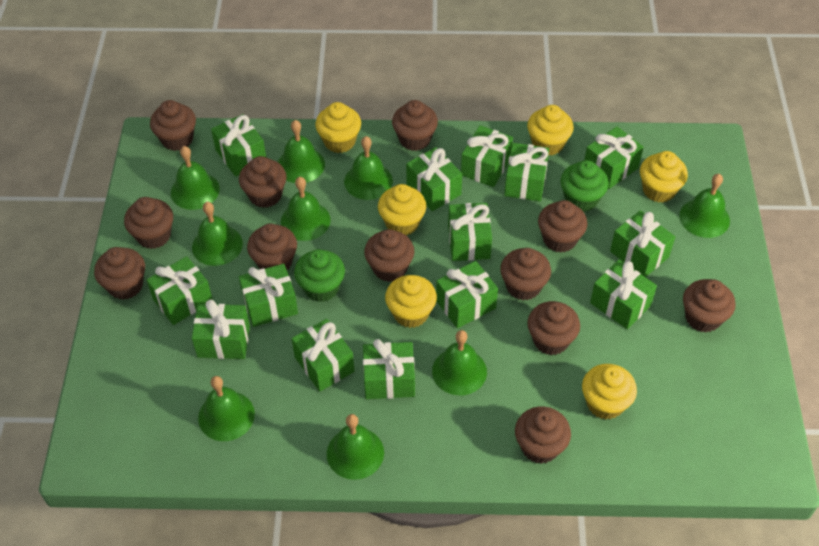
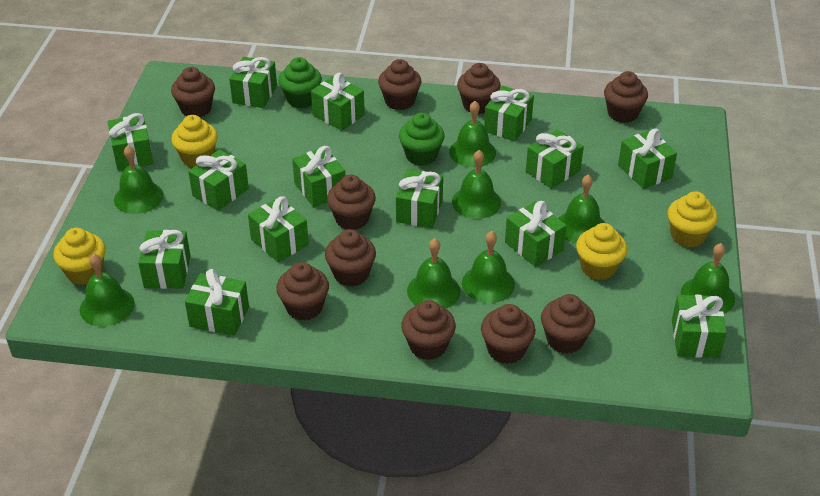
brown cupcake: [94,247,145,300] [124,197,173,249] [150,100,196,151] [239,156,287,208] [247,224,297,270] [364,229,414,282] [392,100,438,151] [500,248,551,300] [515,406,571,464] [527,301,580,355] [538,200,588,253] [683,279,736,333] = 12 -> [171,67,215,117] [276,262,329,321] [325,229,376,287] [327,175,376,230] [378,59,421,110] [401,300,456,360] [457,63,501,114] [481,304,536,364] [541,294,595,354] [604,71,648,123] = 10
green bell: [171,146,220,210] [192,202,243,266] [198,376,255,441] [278,120,325,183] [281,177,331,241] [327,414,384,480] [344,136,393,200] [432,330,487,395] [679,174,730,238] = 9 -> [80,254,135,327] [114,146,164,214] [407,238,460,309] [449,101,496,167] [452,150,501,219] [462,231,515,303] [558,174,605,243] [681,243,735,314] = 8
yellow cupcake: [315,102,361,153] [378,184,426,236] [385,275,437,328] [527,105,574,156] [582,364,637,420] [640,151,688,203] = 6 -> [54,228,106,285] [171,115,218,167] [576,223,627,280] [668,191,718,248] = 4

